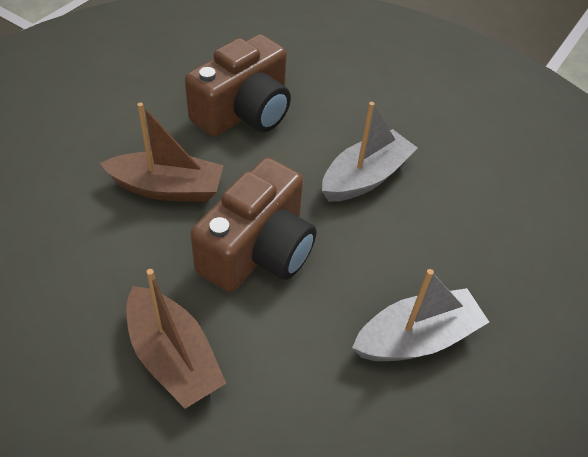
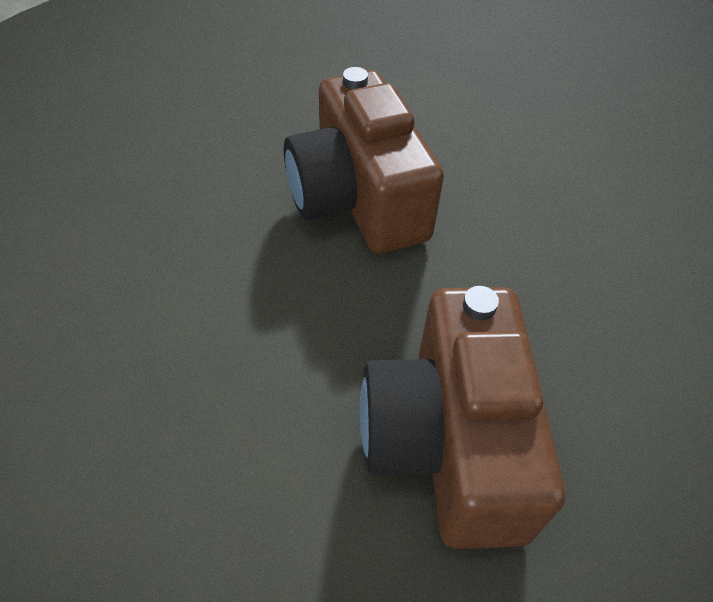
brown boat: [100,102,224,202] [126,269,226,409] = 2 -> none = 0
grey boat: [322,102,418,202] [352,269,489,361] = 2 -> none = 0

